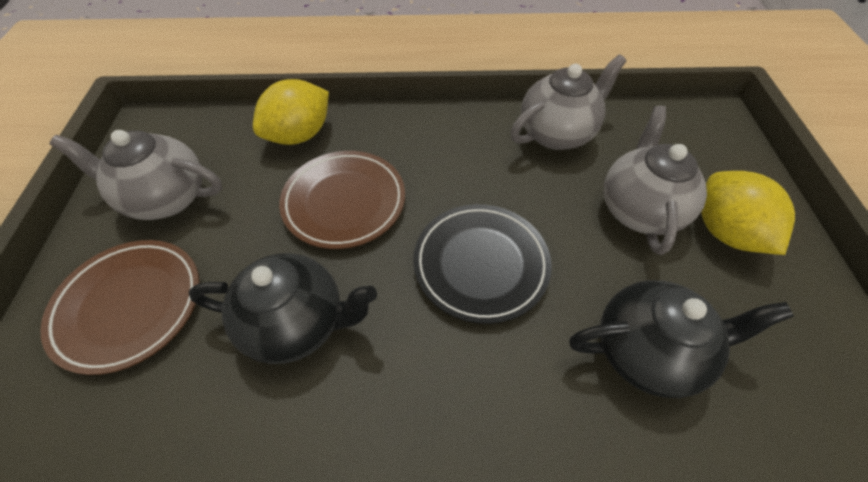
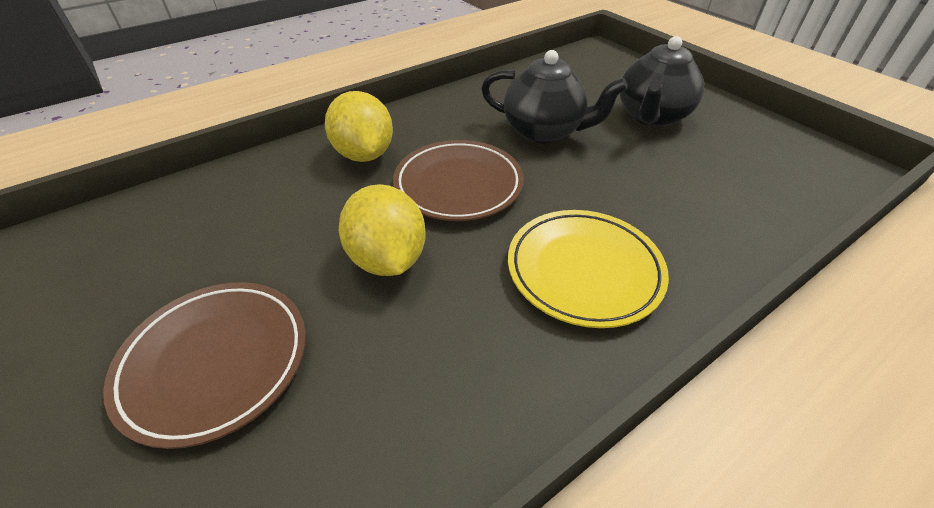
black plate: [413,204,552,324] = 1 -> none = 0
grey teapot: [50,130,222,220] [510,54,627,150] [603,106,707,255] = 3 -> none = 0
yellow plate: none = 0 -> [508,210,669,328] = 1

